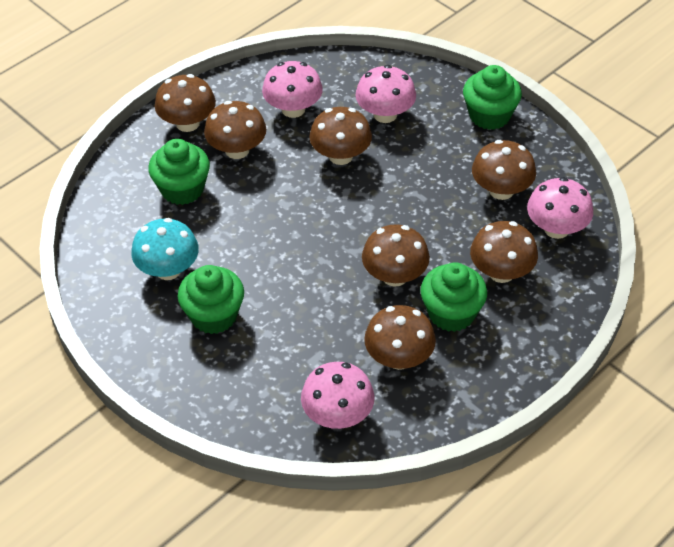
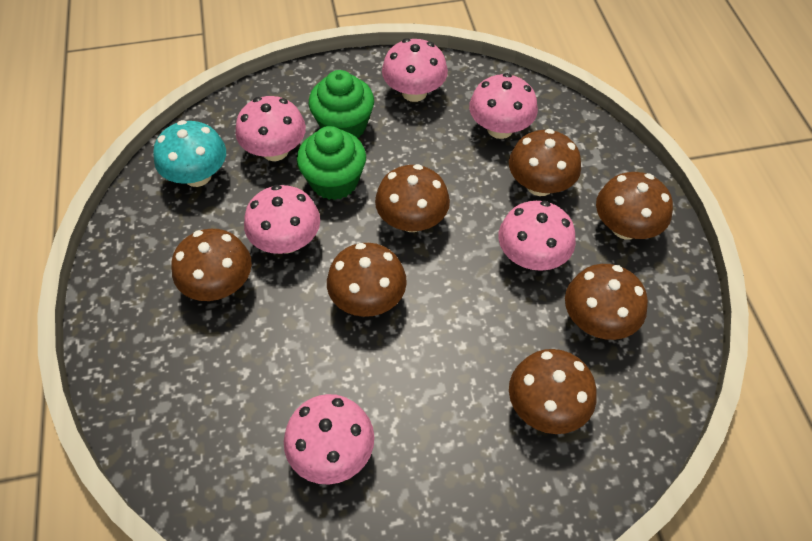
green cupcake: [148,139,210,205] [178,265,244,334] [420,262,487,332] [463,65,522,130] = 4 -> [297,126,366,200] [309,70,374,138] = 2
pink mushroom: [262,61,323,118] [301,362,375,429] [355,65,416,123] [527,177,593,239] = 4 -> [236,96,306,161] [244,185,320,254] [284,394,374,485] [382,38,448,102] [469,73,538,139] [498,201,576,271] = 6

